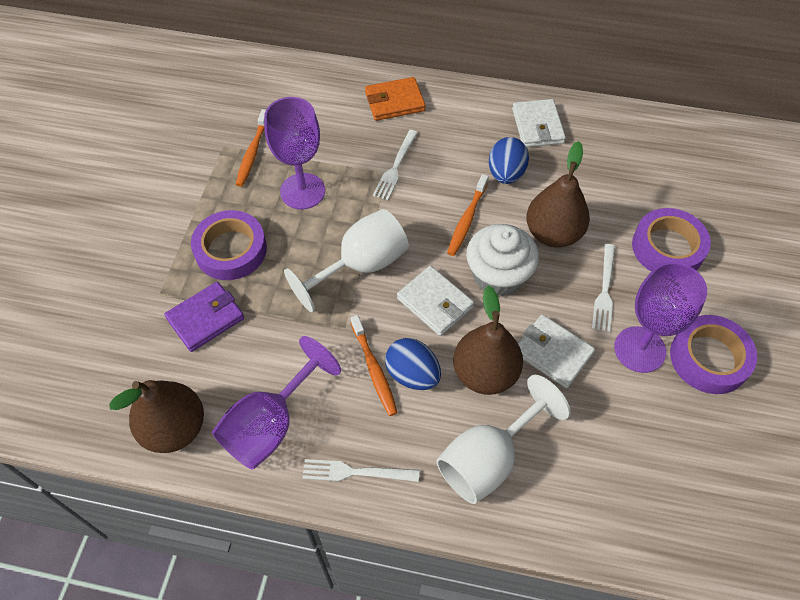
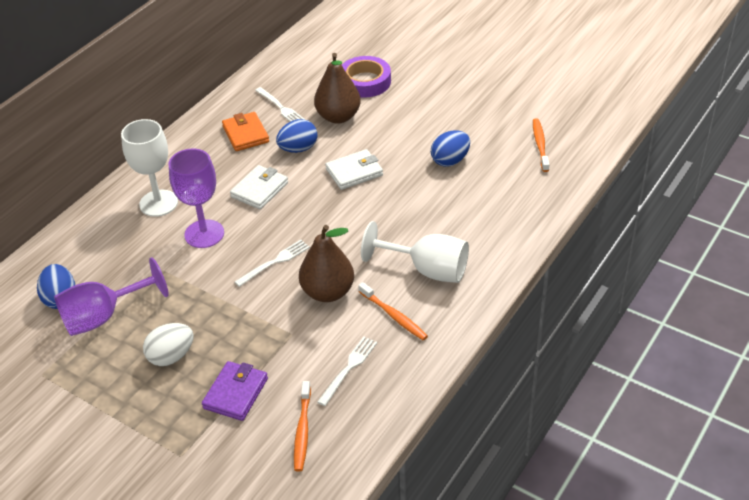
blue egg: [385,338,441,390] [489,137,529,184] = 2 -> [37,264,75,309] [276,119,317,153] [431,130,470,167] = 3
brown pear: [109,380,204,453] [453,286,523,395] [526,141,590,248] = 3 -> [299,225,354,302] [314,53,361,124] = 2
purple goblet: [212,336,341,470] [264,97,325,209] [614,262,707,373] = 3 -> [54,257,169,336] [169,149,224,248] = 2
purple tape: [191,210,267,280] [632,208,711,271] [670,315,757,394] = 3 -> [342,56,391,98] = 1
white cupcake: [466,224,539,296] = 1 -> none = 0
white egg: none = 0 -> [143,323,193,366] = 1
white wallet: [397,266,474,336] [512,99,566,147] [518,314,595,388] = 3 -> [230,165,288,209] [325,149,383,190] = 2

